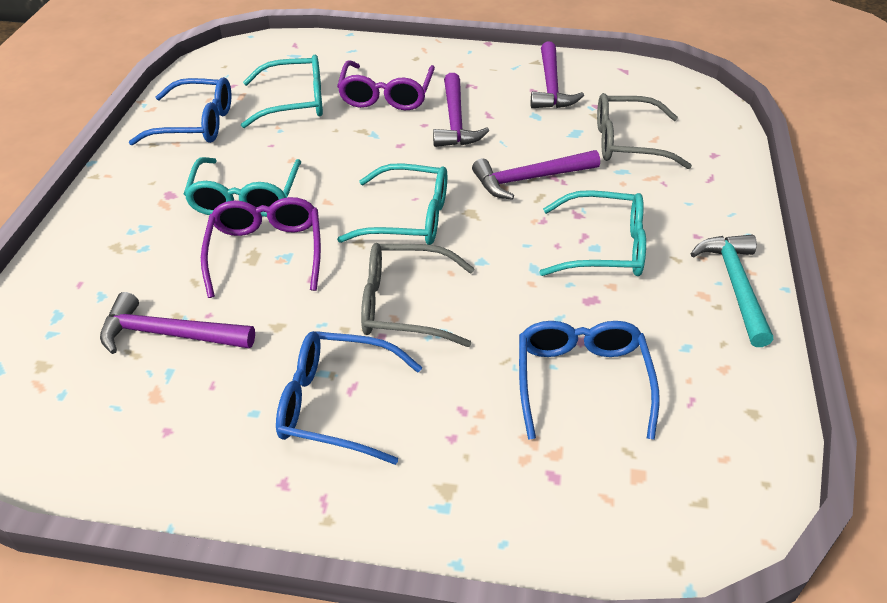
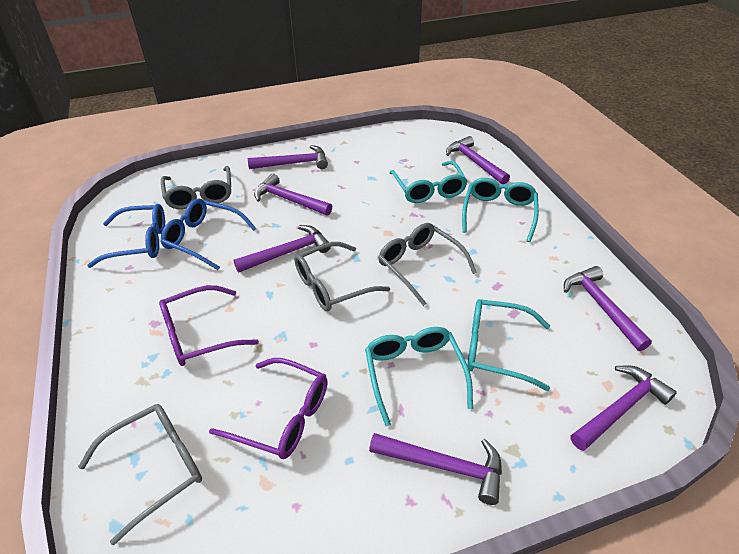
blue glasses: [129,77,231,146] [276,331,422,465] [519,321,660,440] = 3 -> [87,204,165,268] [161,198,256,270] = 2
grey glasses: [361,243,475,347] [597,93,692,169] = 2 -> [78,404,202,545] [161,166,231,209] [294,242,390,311] [378,223,477,306] = 4
purple hammer: [100,292,255,354] [433,73,489,147] [472,150,600,200] [531,42,584,108] = 4 -> [234,225,331,273] [248,145,328,169] [254,174,332,215] [369,433,502,505] [446,136,510,184] [564,266,652,351] [571,365,677,451] = 7
turquoise hammer: [691,235,773,347] = 1 -> none = 0

